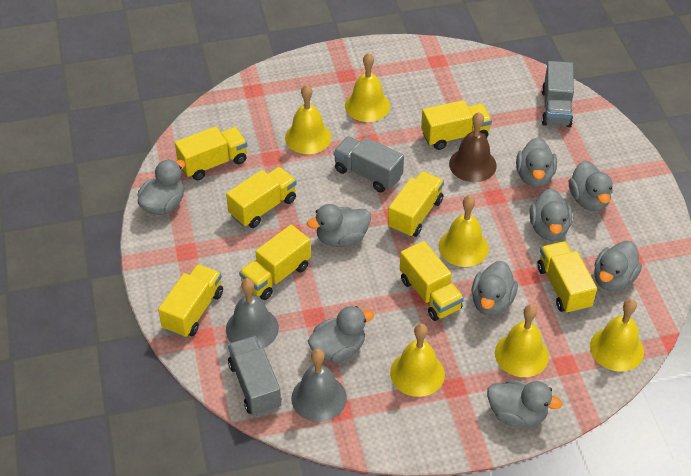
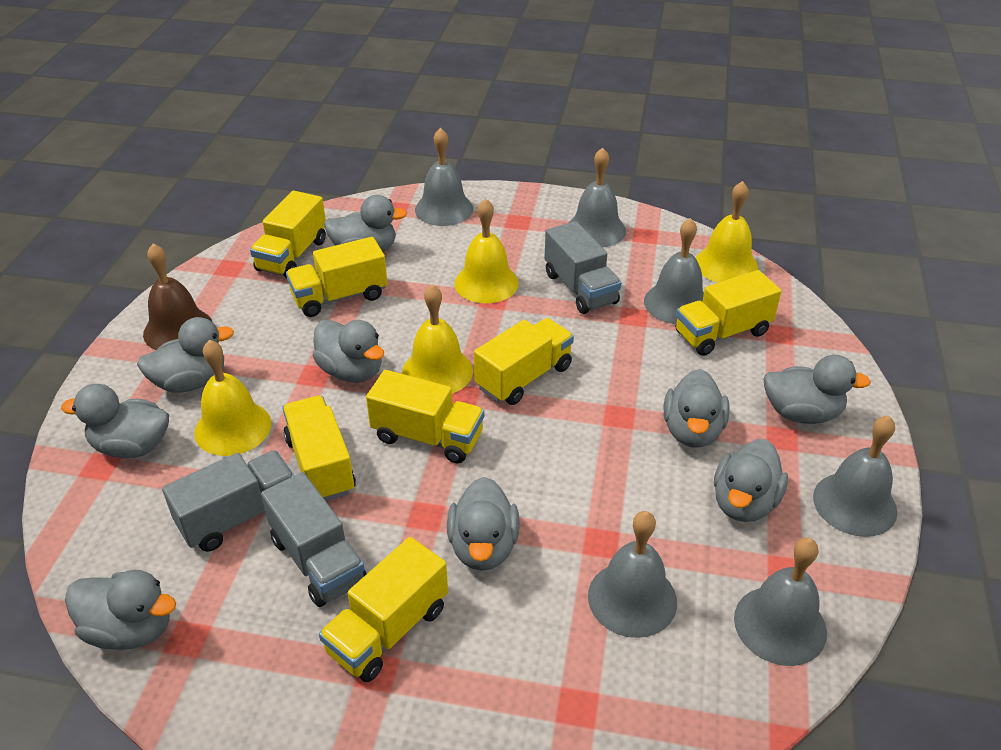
grey bell: [226,278,279,348] [291,349,347,422] = 2 -> [415,128,473,226] [568,147,626,247] [588,511,677,638] [644,218,704,324] [734,538,827,666] [813,415,897,537] = 6
yellow bell: [285,84,331,154] [345,53,390,122] [390,324,445,397] [439,196,489,267] [495,304,549,377] [590,299,644,372] = 6 -> [194,340,271,456] [402,284,473,394] [454,198,519,303] [696,181,758,283] = 4
yellow truck: [158,264,223,338] [175,126,247,180] [226,167,297,228] [239,225,311,300] [388,171,444,237] [400,241,464,321] [421,100,492,150] [537,241,597,314] = 8 -> [250,191,326,278] [282,396,356,501] [286,237,388,317] [319,537,448,682] [366,370,484,464] [474,318,574,405] [676,270,781,356] = 7

